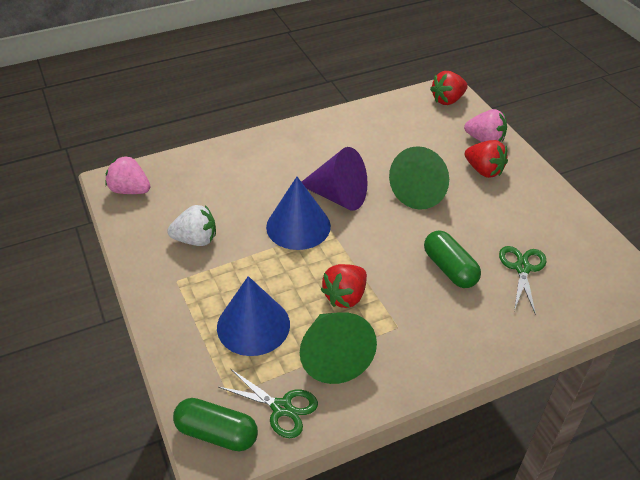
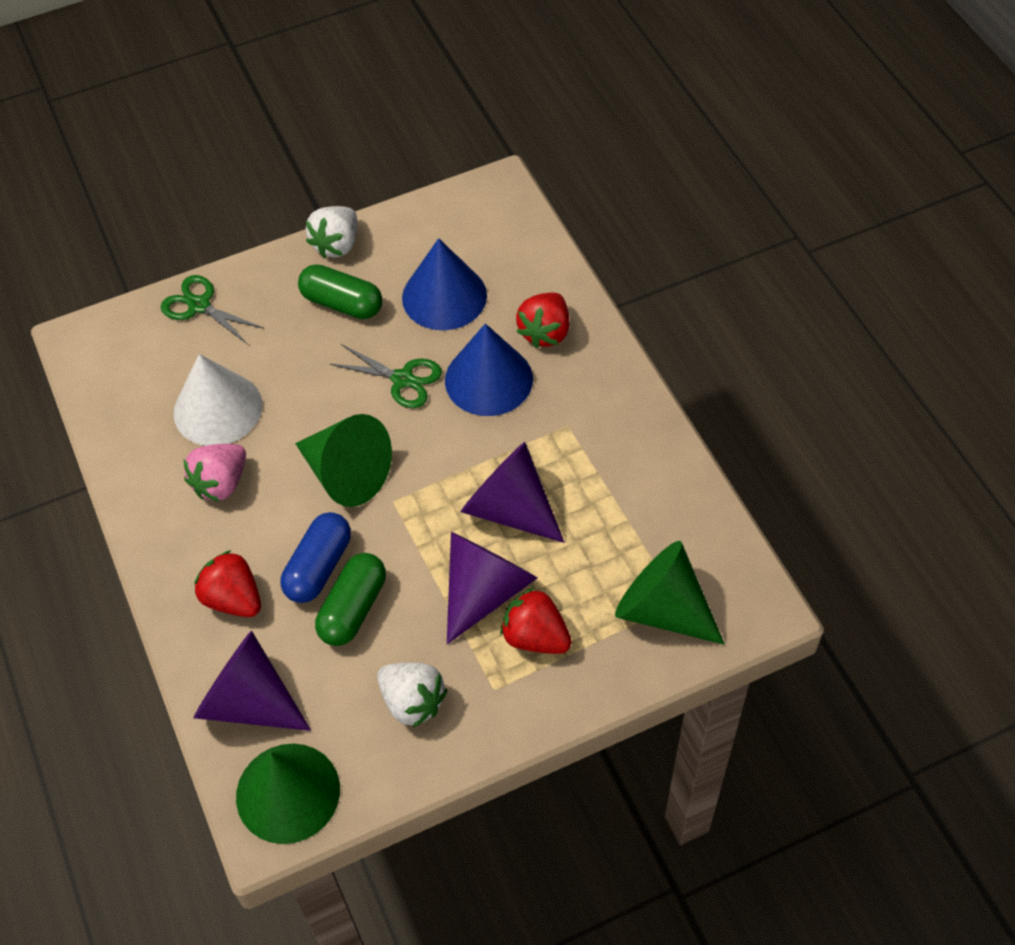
blue capsule: none = 0 -> [280,512,351,603] = 1
green cone: [300,312,377,384] [389,146,449,210] = 2 -> [236,744,340,844] [295,414,392,507] [615,541,724,645] = 3
pink strawberry: [105,156,151,194] [464,109,507,142] = 2 -> [184,444,246,502] = 1
purple cone: [302,147,368,211] = 1 -> [193,631,311,731] [447,532,537,644] [461,442,564,543] = 3
white cone: none = 0 -> [173,354,262,446] = 1
white strawberry: [167,205,216,246] = 1 -> [306,206,357,259] [377,662,448,728] = 2

